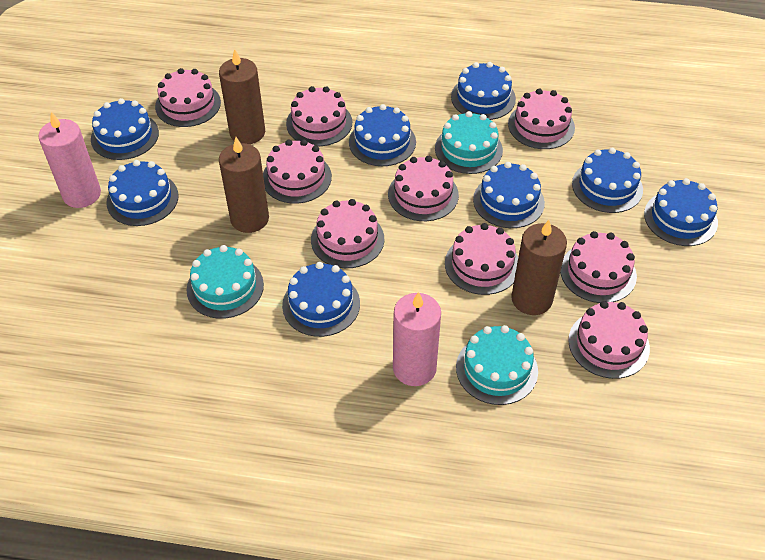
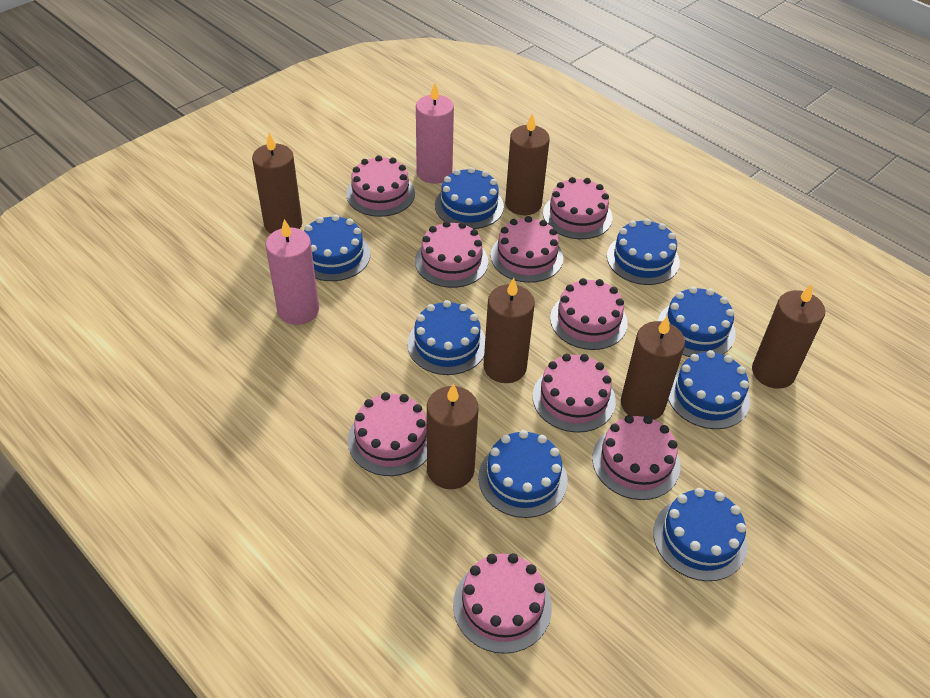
brown candle: [219,49,265,144] [219,137,269,233] [511,220,567,315] = 3 -> [252,133,302,234] [427,384,478,489] [484,278,535,383] [505,114,550,215] [621,316,685,420] [752,284,825,389] = 6
turquoise cake: [187,245,264,319] [435,111,503,174] [456,325,538,405] = 3 -> none = 0

